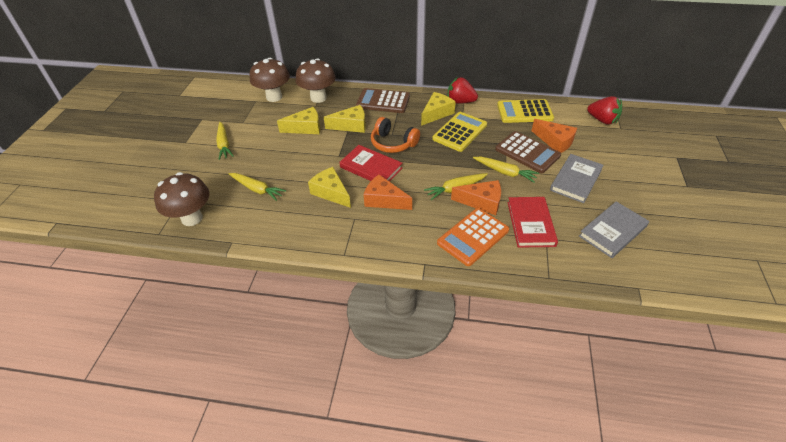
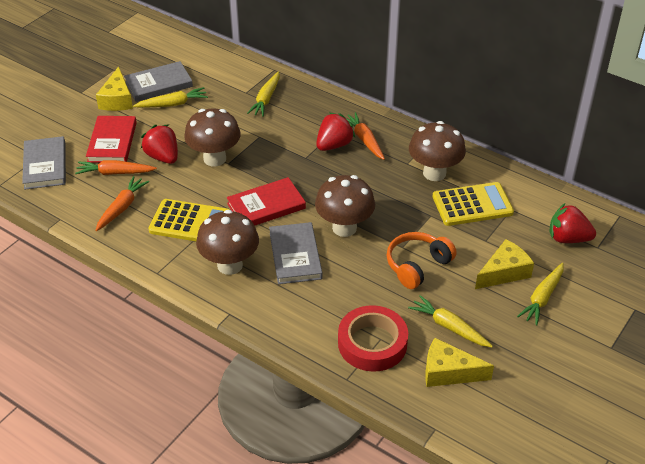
brown calculator: [356,88,410,113] [495,131,561,173] = 2 -> none = 0
brown mushroom: [154,172,209,226] [250,58,290,102] [296,58,336,103] = 3 -> [184,109,241,166] [196,210,259,275] [315,175,375,237] [409,121,466,181] = 4
grey book: [550,154,603,203] [579,201,649,258] = 2 -> [22,136,66,190] [124,61,193,102] [269,222,323,284] = 3
orange calculator: [437,208,509,266] = 1 -> none = 0
orange carrot: none = 0 -> [75,160,157,175] [95,176,149,231] [346,112,385,160] = 3
orange cheese: [363,175,412,210] [451,180,501,215] [531,119,577,153] = 3 -> none = 0
red strawberry: [448,77,478,104] [587,96,622,125] = 2 -> [141,124,178,164] [316,113,355,151] [549,203,596,243] = 3
red tape: none = 0 -> [338,305,408,372] = 1
yellow cheese: [277,107,320,134] [308,167,351,208] [324,105,366,133] [421,92,456,126] = 4 -> [96,66,133,111] [425,338,494,387] [475,239,534,289] = 3

